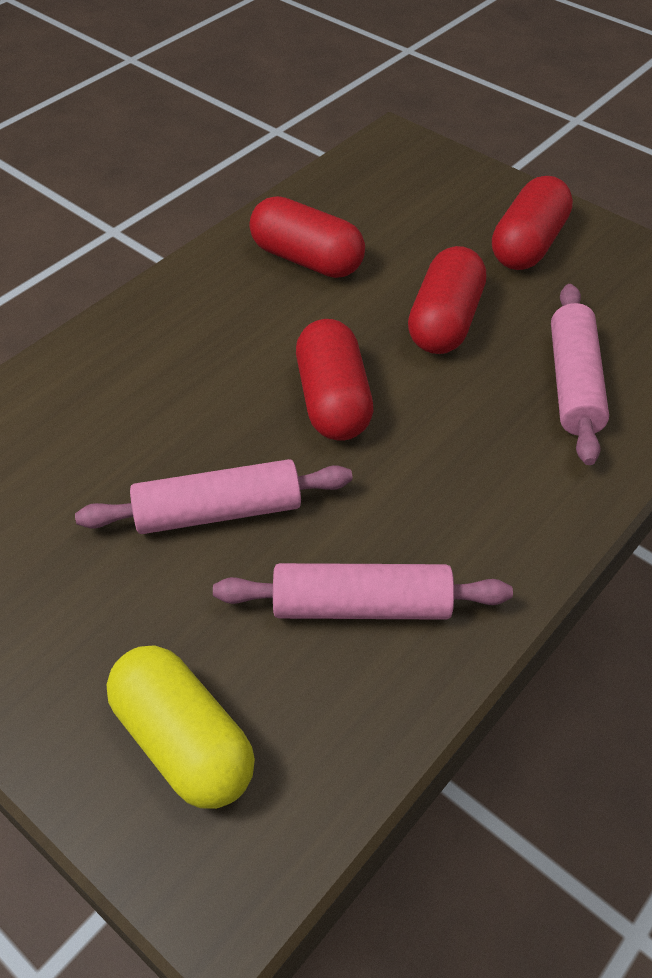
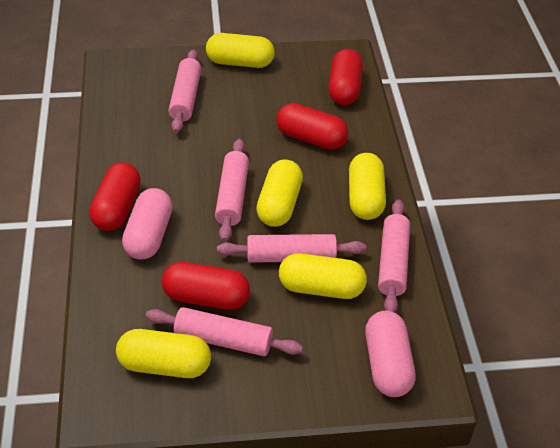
pink capsule: none = 0 -> [122,188,173,260] [365,311,416,397] = 2
pink rolling pin: [75,459,353,534] [213,563,513,620] [551,284,609,465] = 3 -> [146,307,303,356] [168,49,201,133] [215,139,249,242] [217,234,366,263] [378,199,410,313] = 5
yellow capsule: [107,645,255,809] = 1 -> [116,329,211,378] [206,33,275,68] [256,159,303,227] [279,253,367,299] [349,153,386,220] = 5

